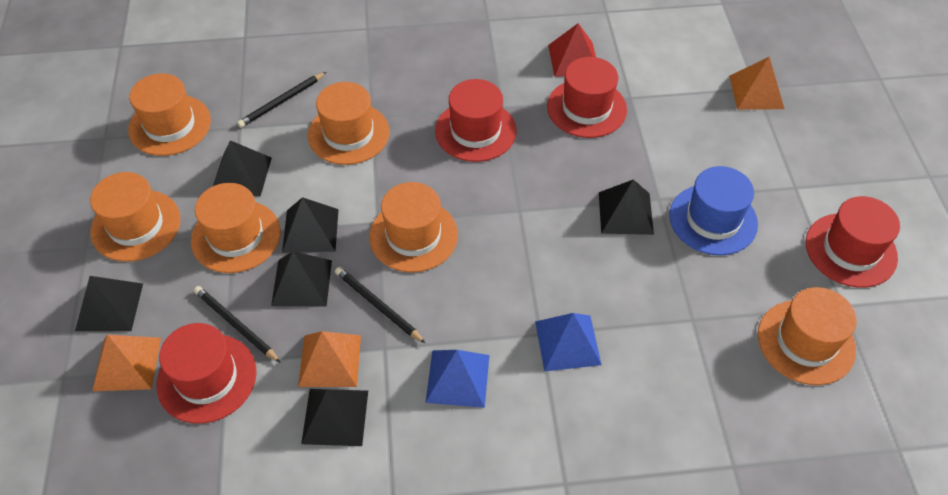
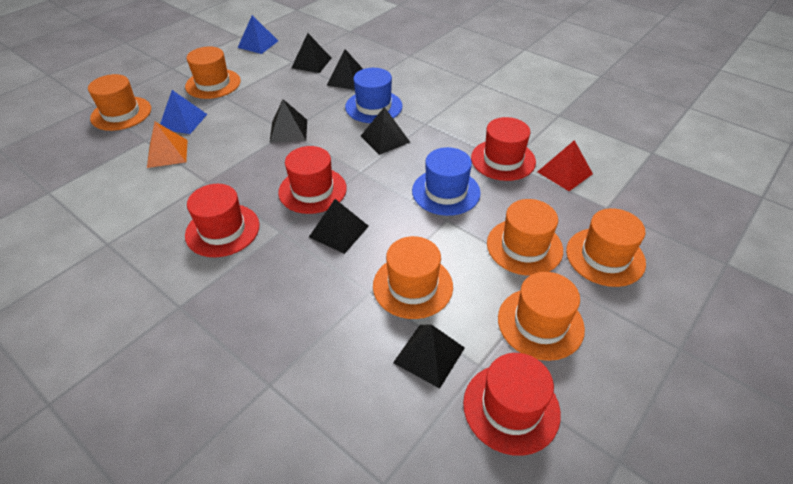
black pencil: [194,286,281,363] [237,72,326,128] [335,267,425,343] = 3 -> none = 0
blue hat: [669,166,758,255] = 1 -> [345,68,403,123] [412,147,481,216] = 2
orange pyramid: [92,335,161,391] [298,331,361,387] [729,57,784,110] = 3 -> [147,122,188,168] = 1

